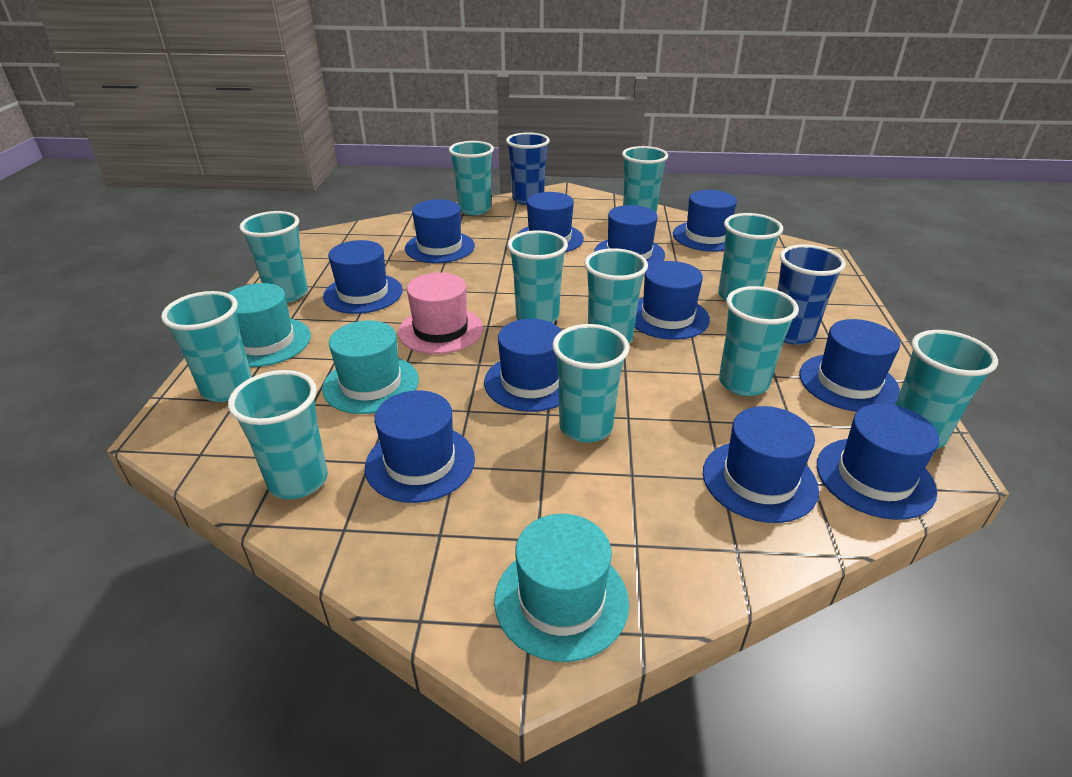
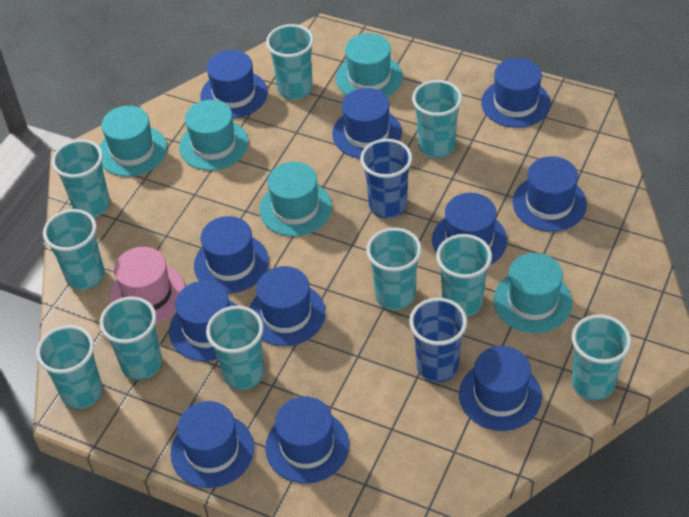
turquoise cup: [161,291,252,402] [228,370,328,499] [239,211,308,303] [449,141,494,215] [507,230,568,323] [552,324,629,442] [584,248,648,344] [622,146,668,213] [718,213,783,301] [719,286,799,396] [895,330,998,449] = 11 -> [36,325,103,409] [43,209,105,290] [52,139,110,217] [100,297,162,380] [206,306,265,390] [266,24,314,100] [366,228,422,310] [412,80,462,158] [436,234,492,317] [572,314,631,400] = 10
turquoise hat: [228,283,311,367] [322,320,419,414] [494,514,629,662] = 3 -> [99,106,167,177] [179,100,248,171] [259,162,332,236] [336,33,403,97] [494,253,572,333] = 5

